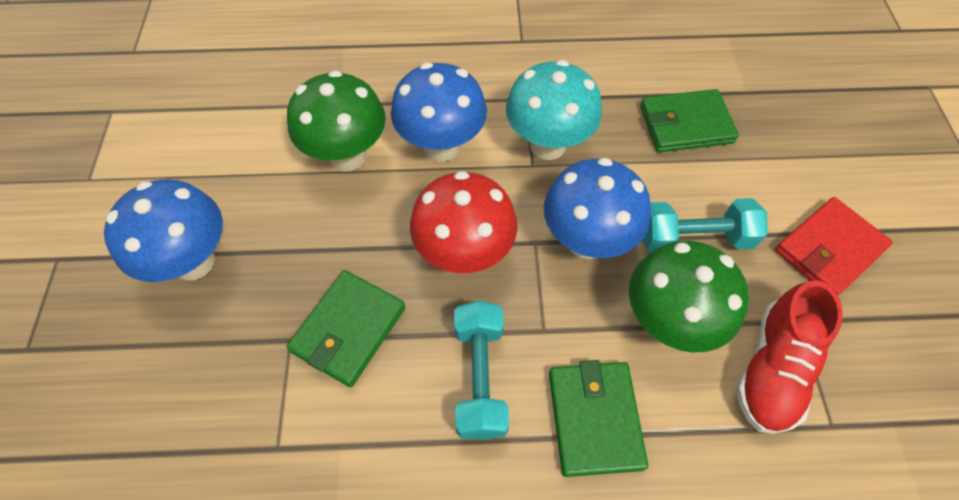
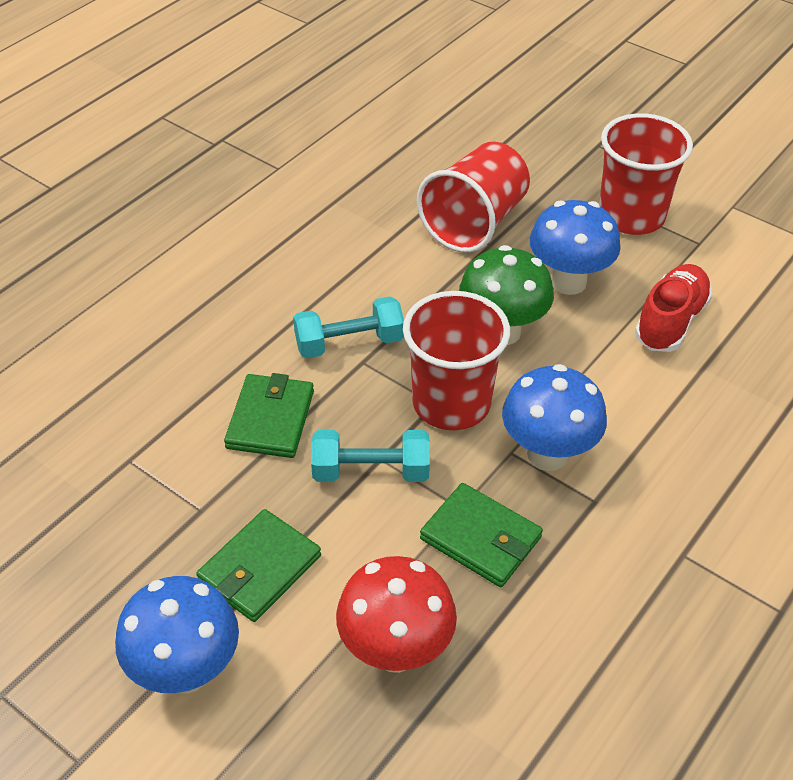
green mushroom: [287,70,386,171] [629,240,749,353] = 2 -> [459,245,554,345] = 1
red cup: none = 0 -> [403,291,510,430] [417,142,530,253] [599,113,693,235] = 3
red wallet: [775,197,893,295] = 1 -> none = 0
turquoise mushroom: [506,60,602,160] = 1 -> none = 0

